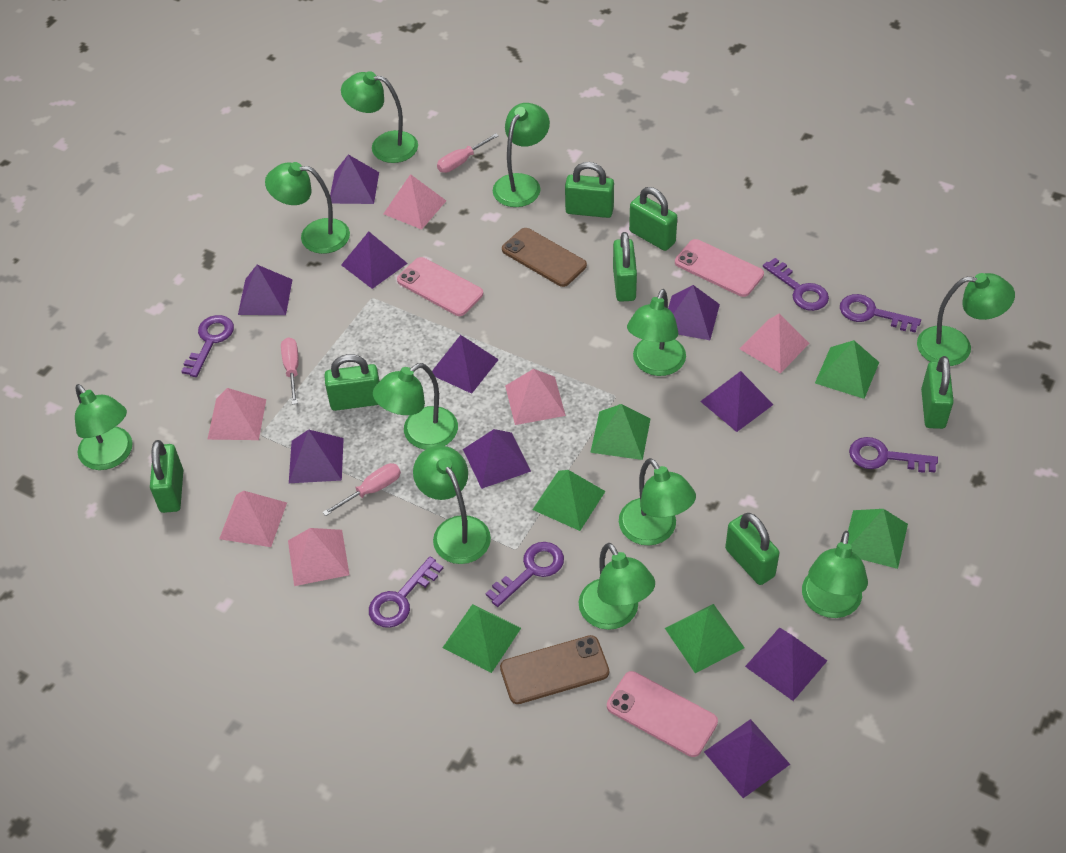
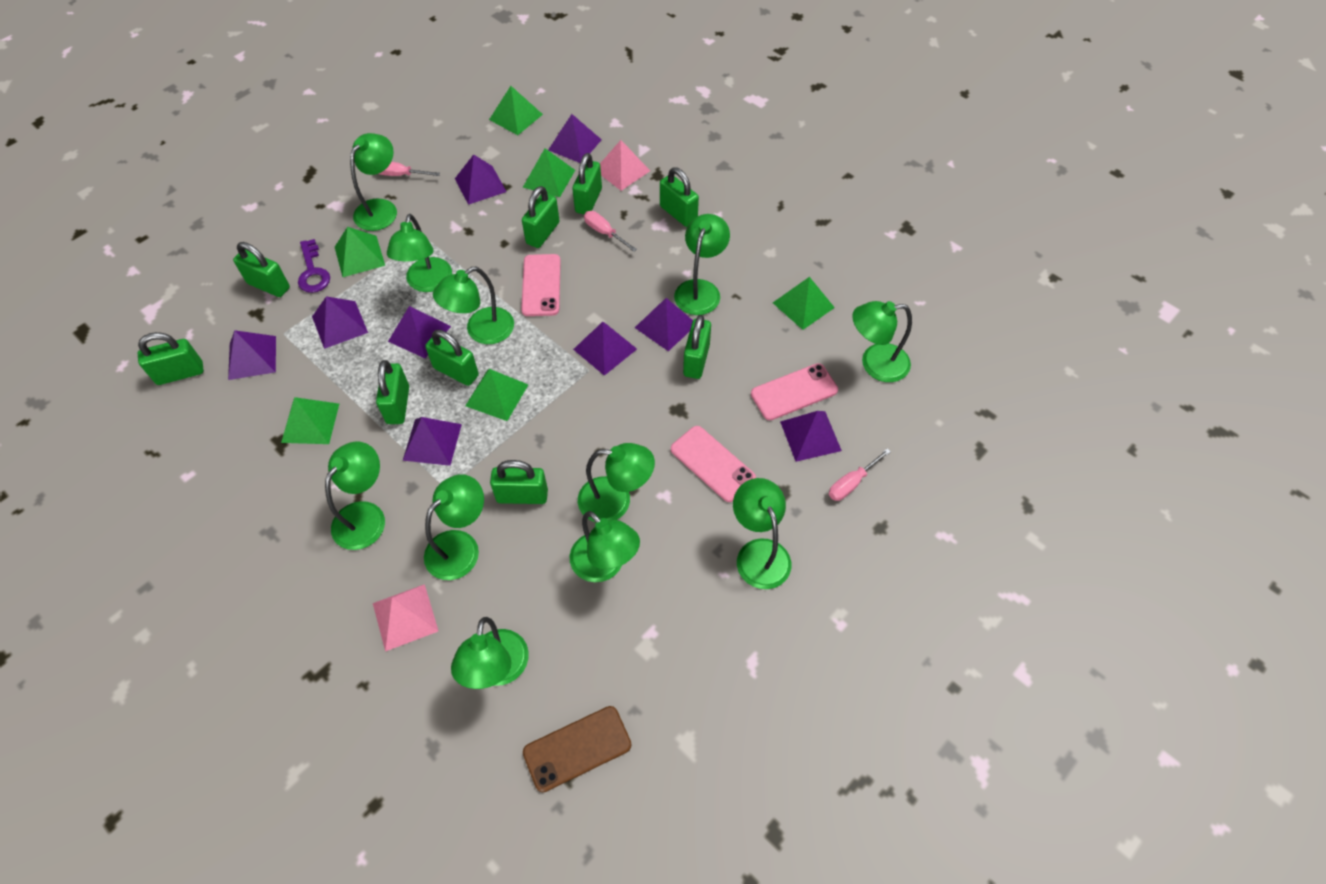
brown phone: [500,635,609,704] [502,228,587,287] = 2 -> [523,706,632,792] = 1
green padlock: [150,440,183,513] [324,354,380,411] [565,162,614,218] [613,232,637,302] [629,187,677,251] [725,513,780,585] [921,356,954,429] = 7 -> [138,332,204,385] [233,242,290,297] [376,360,409,424] [425,330,479,386] [490,460,548,504] [522,186,560,248] [572,153,602,214] [660,167,699,227] [683,315,711,379] = 9
pink pyramid: [207,388,266,440] [219,490,287,547] [288,528,350,586] [383,174,446,230] [505,369,566,425] [739,314,810,373] = 6 -> [373,584,438,651] [600,140,650,191] = 2
purple key: [181,315,234,377] [369,557,443,628] [486,542,564,607] [763,258,829,311] [840,294,921,333] [849,437,938,473] = 6 -> [298,239,330,293] = 1
purple pyramid: [238,265,293,315] [289,429,344,483] [330,155,379,204] [341,232,408,289] [432,335,499,394] [463,429,531,489] [668,285,720,340] [700,371,774,432] [704,719,790,798] [745,627,827,701] = 10 -> [228,330,276,380] [312,296,368,349] [388,306,451,358] [403,417,462,466] [455,154,507,205] [548,114,602,163] [573,322,637,376] [635,298,693,351] [780,411,842,462] = 9

